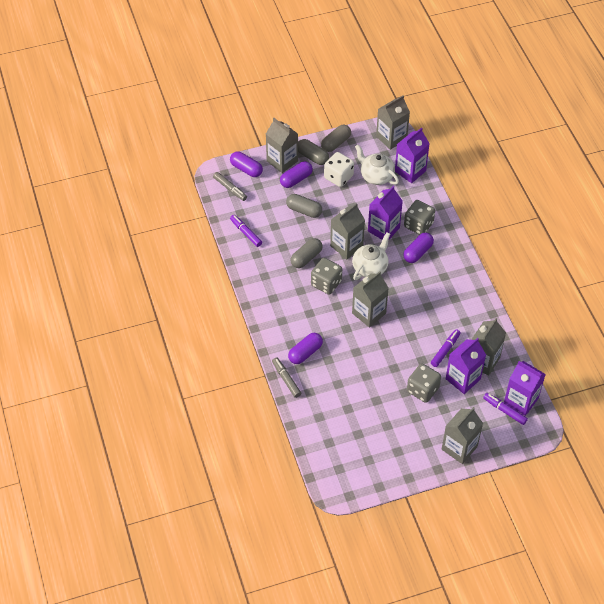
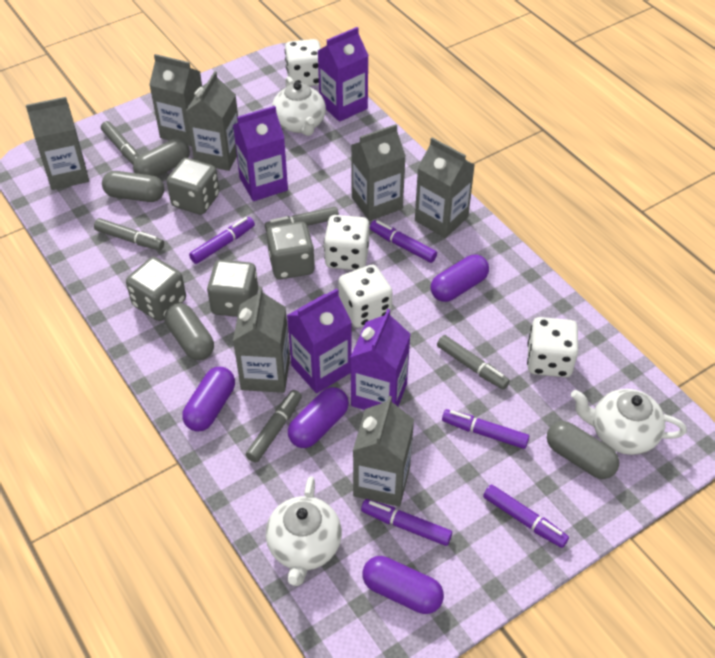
grey carton: [266,118,298,173] [330,203,365,259] [352,271,389,328] [376,95,410,150] [442,407,483,464] [471,318,506,375] = 6 -> [26,97,89,190] [149,54,202,146] [186,71,238,171] [233,287,290,393] [351,124,406,221] [353,396,414,507] [415,138,475,238] = 7
grey dice: [311,258,342,295] [404,200,435,235] [407,364,441,403] = 3 -> [126,257,186,321] [167,158,220,215] [207,260,258,317] [267,222,315,279] = 4
grey marker: [213,172,247,201] [272,358,301,398] = 2 -> [94,218,164,250] [101,121,139,164] [246,390,302,463] [265,207,339,232] [437,335,510,390] = 5
purple marker: [230,215,262,247] [431,329,461,367] [483,393,528,425] = 3 -> [189,217,255,264] [361,499,452,546] [370,220,437,263] [442,409,529,449] [483,485,569,548] = 5
white dice: [324,152,354,187] = 1 -> [285,39,321,86] [324,215,369,270] [338,264,393,328] [527,317,578,377] = 4
white teapot: [352,232,390,280] [355,145,399,185] = 2 -> [266,476,342,586] [272,76,326,136] [571,389,687,455] = 3

